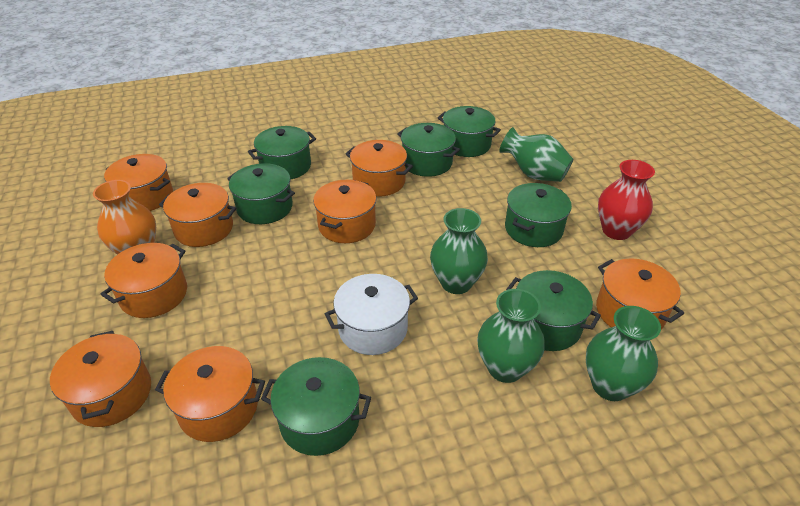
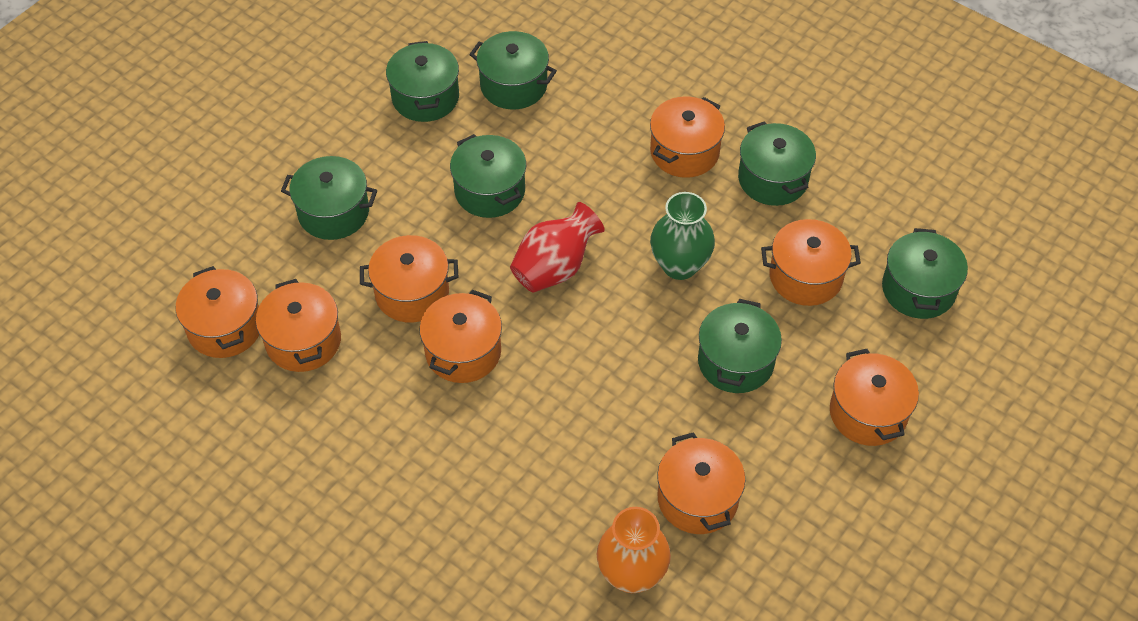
green vase: [430,208,488,294] [477,289,545,383] [499,127,573,182] [586,306,661,401] = 4 -> [650,192,715,280] = 1
white pot: [325,274,418,355] = 1 -> none = 0

